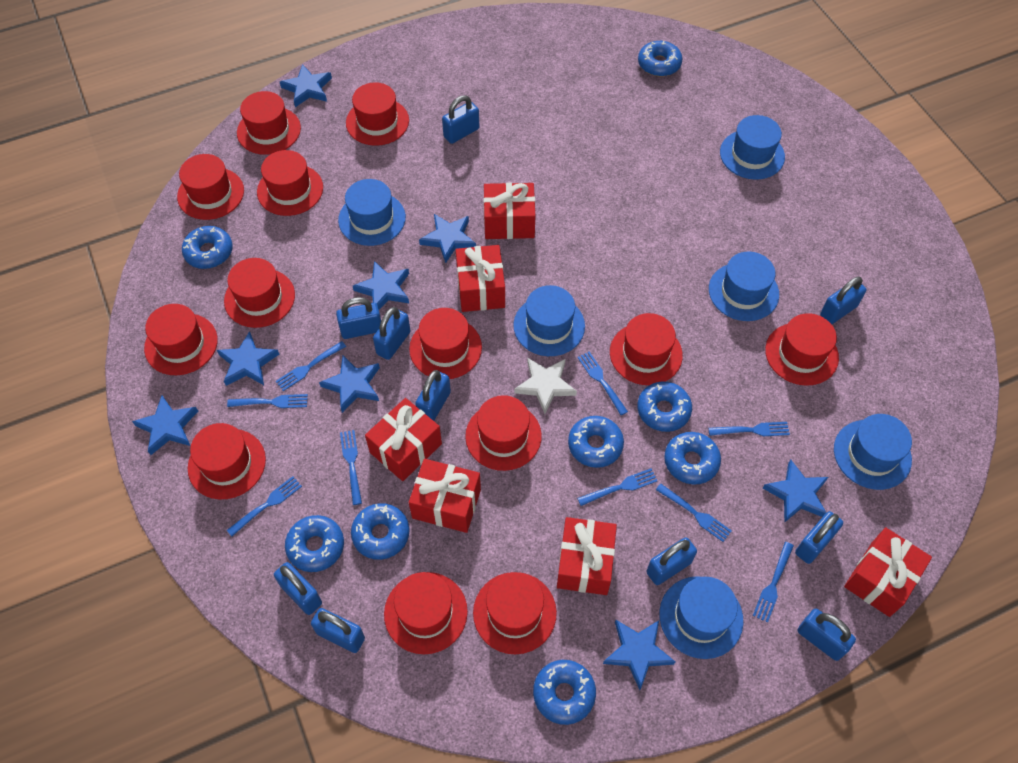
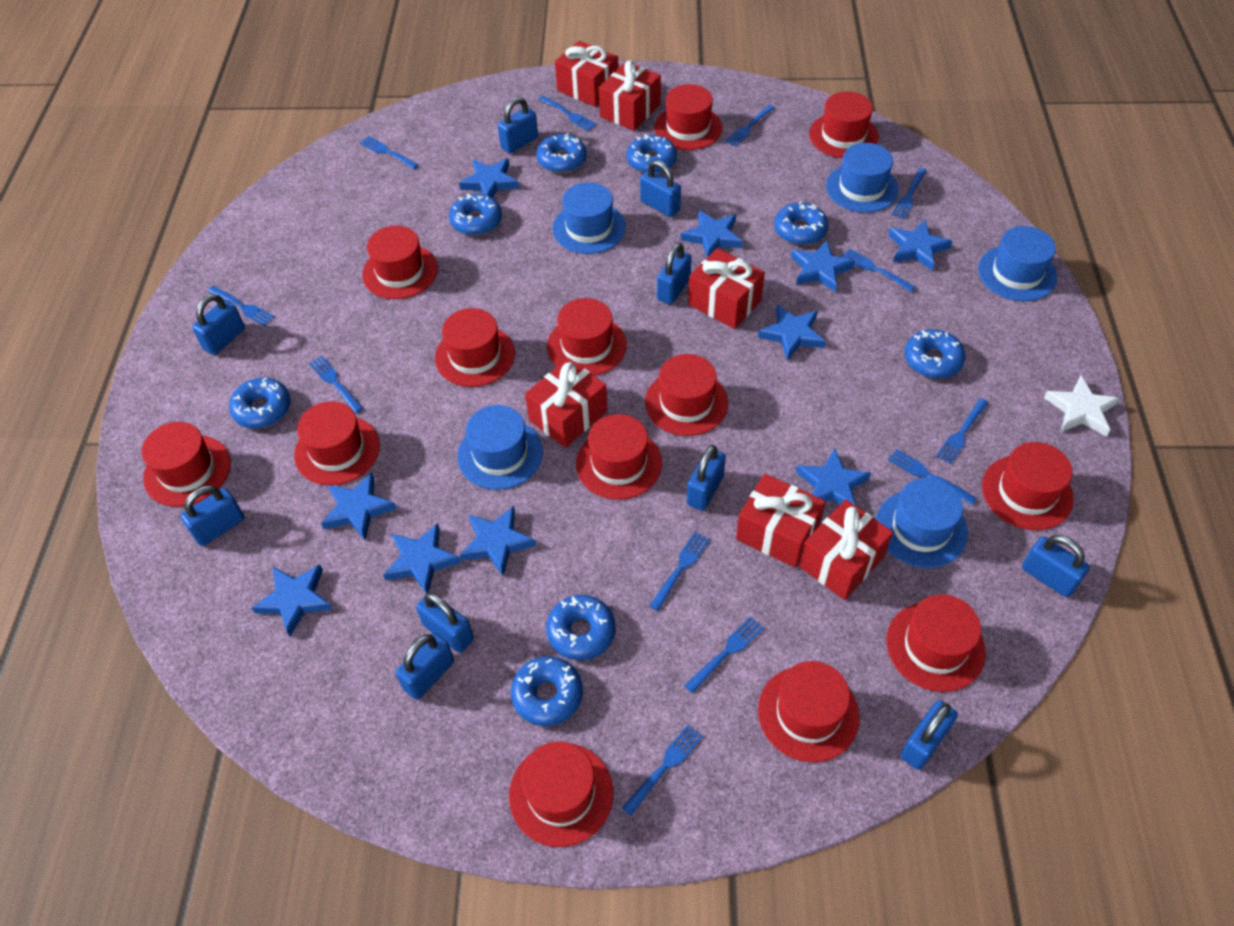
blue fork: [227,394,308,408] [227,476,302,536] [276,341,346,391] [340,430,362,505] [577,351,628,415] [577,469,658,506] [656,484,732,542] [708,422,790,436] [753,542,794,623] = 9 -> [208,286,275,326] [309,356,363,413] [359,136,419,169] [538,96,596,131] [622,725,703,816] [649,531,710,611] [684,616,764,693] [725,105,775,147] [841,248,915,292] [888,449,977,505] [891,168,927,219] [936,398,988,465] = 12
blue hat: [338,179,406,246] [513,285,585,356] [659,576,743,659] [709,251,779,321] [720,115,785,180] [834,414,912,490] = 6 -> [457,405,543,490] [553,182,626,254] [826,143,899,213] [876,478,968,568] [978,226,1057,301] = 5
blue star: [132,395,198,455] [217,331,279,386] [280,64,332,107] [319,355,380,413] [353,261,409,309] [419,214,476,263] [603,620,675,690] [763,459,828,523] = 8 -> [251,565,333,637] [321,473,397,541] [383,523,461,593] [459,159,519,198] [460,506,536,576] [681,210,743,258] [758,304,826,361] [791,240,855,292] [796,448,871,506] [888,220,953,271] = 10

